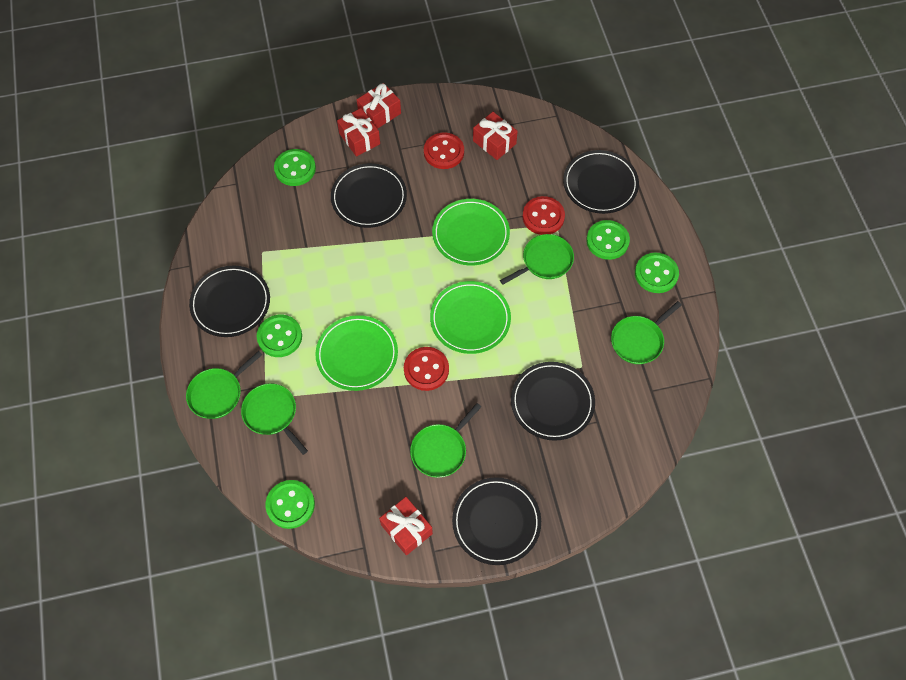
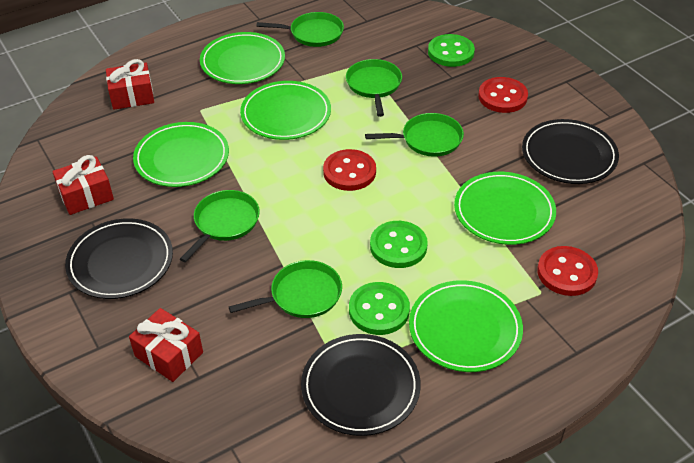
black plate: [189,265,270,337] [331,163,407,228] [452,477,541,565] [511,362,595,441] [563,150,639,214] = 5 -> [65,218,173,299] [301,334,421,436] [522,119,619,184] = 3
green button: [257,315,302,357] [266,480,315,529] [274,149,316,186] [586,220,630,260] [635,253,679,293] = 5 -> [349,282,410,335] [370,221,428,268] [428,34,475,67] = 3
green plate: [315,315,398,391] [430,281,511,354] [432,199,510,266] = 3 -> [133,122,229,187] [200,32,285,84] [240,81,331,140] [409,280,523,372] [454,172,556,245] = 5
red gift: [337,108,380,156] [357,83,401,129] [379,497,433,555] [473,112,518,160] = 4 -> [52,155,114,215] [106,59,154,110] [129,308,203,382] = 3

